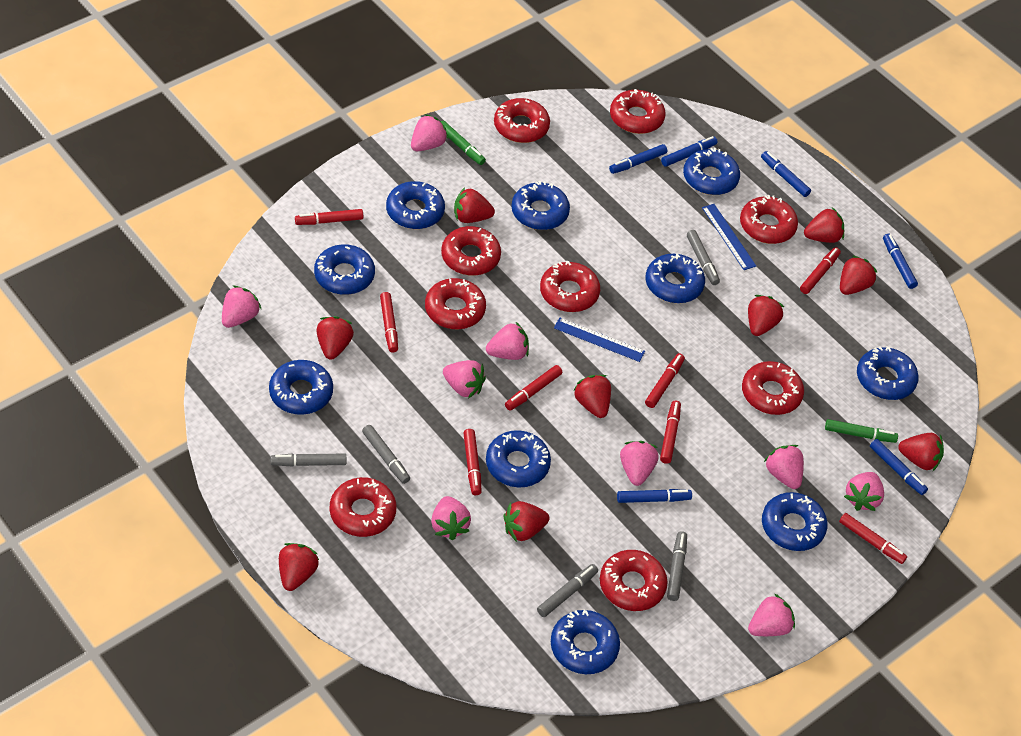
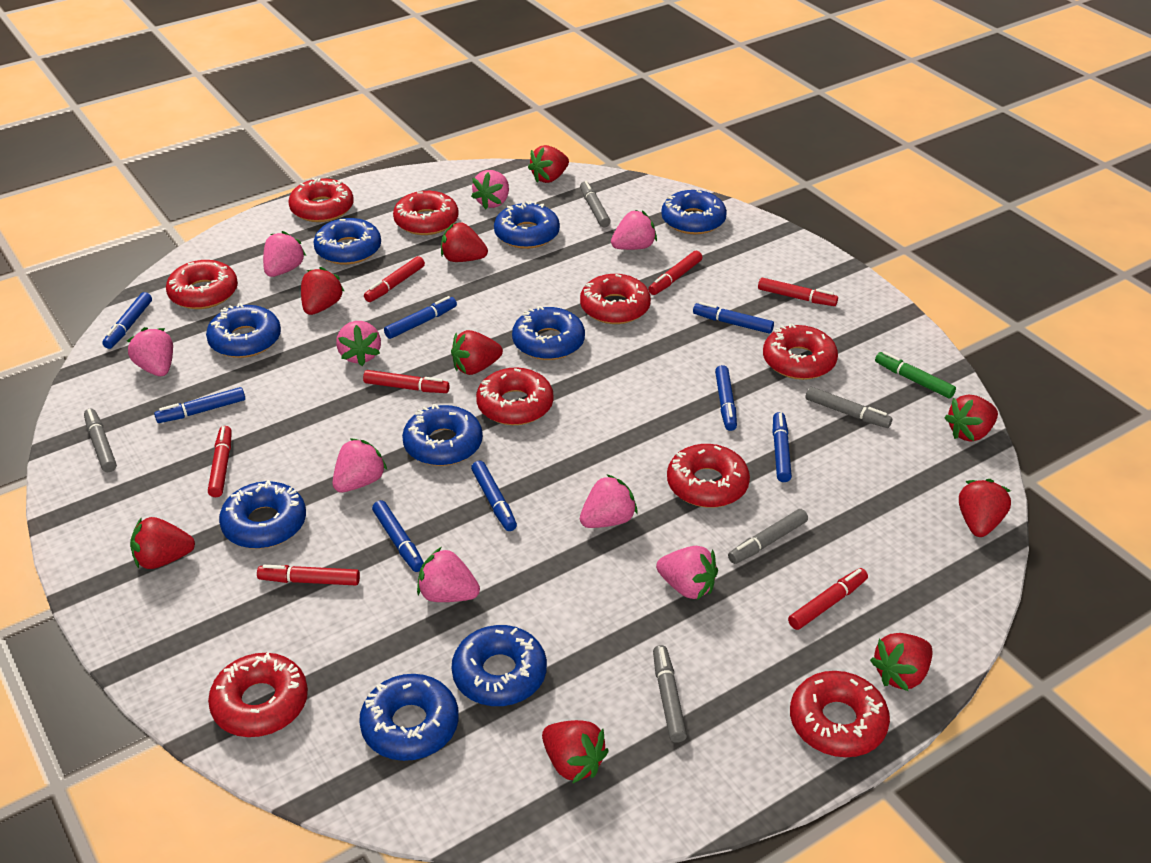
blue donut: [269,360,333,415] [314,244,375,295] [386,181,445,229] [486,430,551,488] [512,181,570,230] [551,610,620,674] [646,253,705,303] [683,148,740,195] [762,492,828,551] [857,346,919,400] = 10 -> [206,303,281,358] [219,480,306,549] [313,218,381,265] [359,674,459,761] [402,404,483,466] [451,625,547,706] [494,201,560,249] [512,306,585,360] [661,190,727,234] = 9
blue marker: [609,144,667,174] [617,489,692,503] [661,136,718,167] [761,151,811,197] [870,439,928,495] [883,234,918,289] = 6 -> [102,292,152,349] [154,387,245,423] [372,500,424,572] [384,296,457,339] [471,461,517,531] [693,302,774,334] [715,365,737,431] [773,412,792,482] = 8
blue ruler: [554,317,645,362] [702,204,756,270] = 2 -> none = 0
green marker: [441,121,486,165] [825,419,898,443] = 2 -> [875,351,956,398] = 1
red marker: [295,209,363,225] [380,292,398,352] [463,429,482,495] [505,365,562,411] [645,353,685,408] [660,400,681,464] [800,247,841,294] [839,513,907,564] = 8 -> [208,426,232,497] [257,565,360,585] [363,370,450,393] [364,256,425,302] [648,251,702,295] [758,278,838,306] [788,568,868,630] = 7

